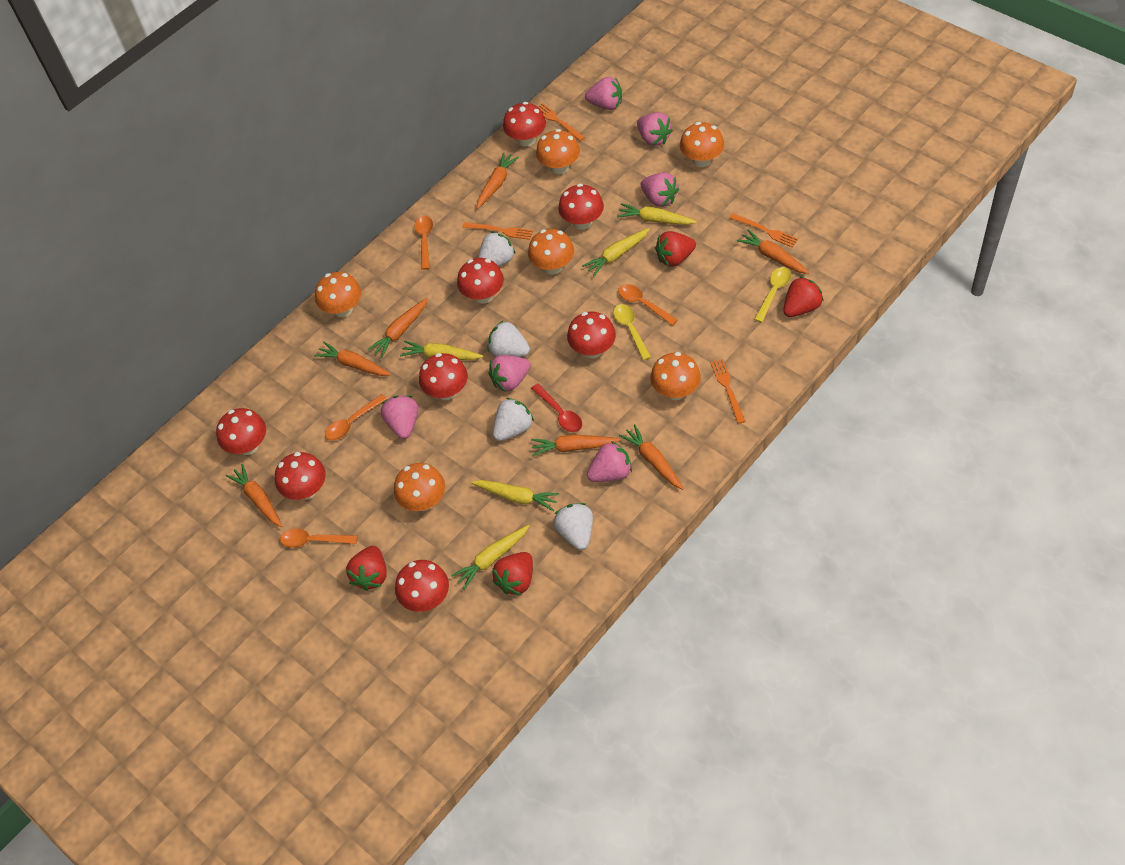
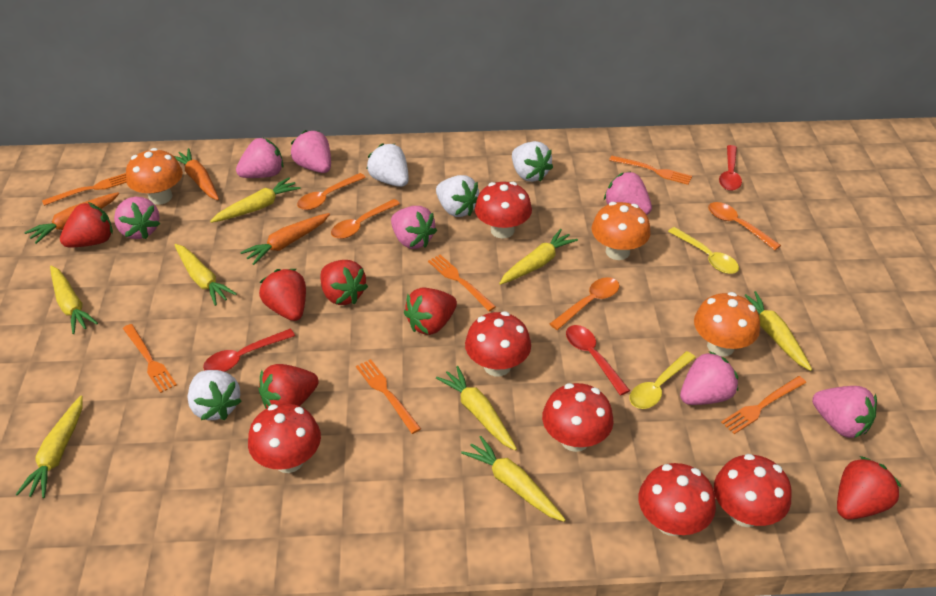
orange carrot: [226,464,282,527] [314,342,391,376] [368,298,428,358] [477,152,519,209] [531,434,620,456] [619,424,684,490] [737,229,809,274] = 7 -> [24,192,119,244] [174,148,219,200] [240,213,330,265] = 3
orange fork: [462,222,533,240] [537,103,585,141] [710,359,745,424] [729,213,798,248] = 4 -> [42,173,126,206] [123,324,177,393] [356,359,421,434] [428,255,496,311] [609,156,692,185] [721,376,806,434] = 6
orange mushroom: [315,272,361,317] [394,463,445,511] [528,229,574,274] [536,129,580,174] [650,352,701,400] [680,122,724,167] = 6 -> [126,148,183,205] [592,202,651,260] [694,292,760,357] = 3
pink strawberry: [381,395,418,439] [488,355,531,392] [585,77,622,110] [587,441,632,482] [637,112,673,146] [640,172,679,207] = 6 -> [114,197,160,239] [236,138,284,178] [291,130,331,173] [391,206,437,249] [604,171,652,215] [680,351,738,405] [812,386,877,438] = 7
red mushroom: [216,408,266,455] [275,452,326,500] [395,560,449,612] [419,353,468,400] [457,258,504,304] [503,102,546,147] [558,184,604,230] [567,311,616,358] = 8 -> [248,403,321,473] [465,311,531,376] [475,182,532,238] [542,383,614,452] [638,463,716,536] [714,454,792,527] = 6
red spoon: [531,383,582,432] = 1 -> [203,329,295,372] [566,325,630,396] [719,145,742,191] = 3
red strawberry: [346,546,387,591] [492,552,533,595] [655,231,696,267] [783,276,823,317] = 4 -> [60,202,113,247] [258,364,319,409] [259,269,306,321] [320,260,368,305] [404,288,457,335] [837,456,901,520] = 6
yellow carrot: [400,341,484,360] [451,525,529,589] [471,480,560,511] [582,228,650,276] [617,203,697,225] = 5 -> [16,396,83,498] [50,266,98,334] [175,244,237,306] [210,177,301,223] [436,366,517,451] [461,436,566,522] [499,229,578,285] [745,291,812,371] = 8

